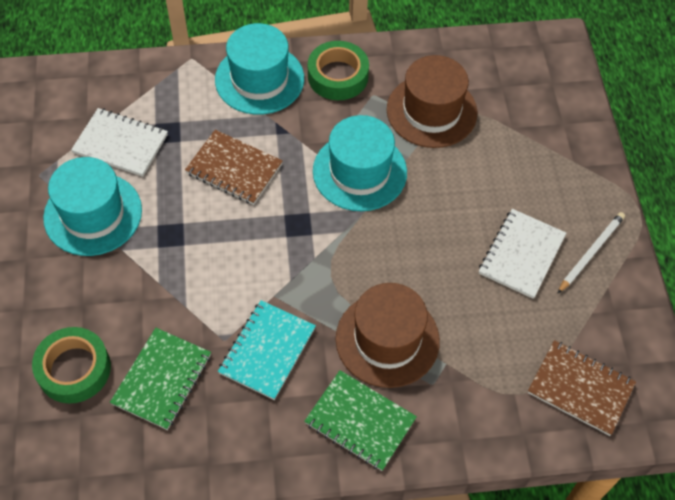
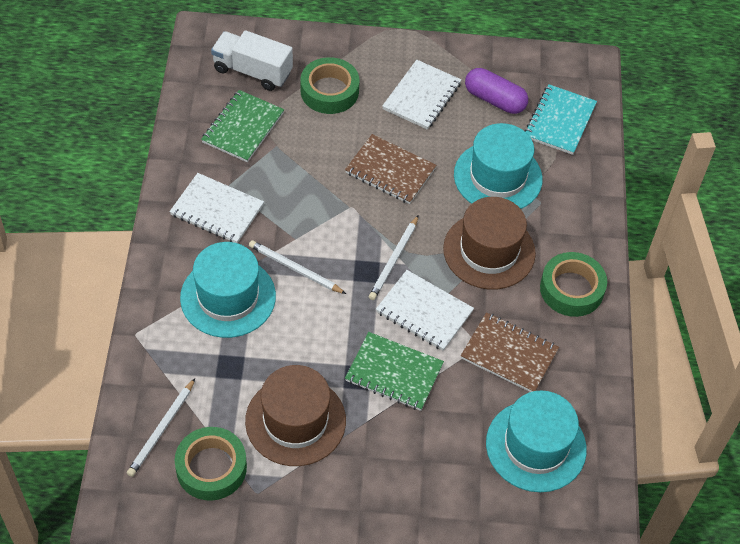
green tape: [32,327,111,403] [308,41,369,100] = 2 -> [175,427,247,501] [301,57,359,114] [540,252,607,317] = 3
purple capsule: none = 0 -> [465,68,528,114] = 1
white notebook: [71,108,168,177] [479,209,566,299] = 2 -> [170,173,264,243] [376,270,474,351] [382,60,461,130] = 3
white pencil: [557,212,625,294] = 1 -> [127,378,195,477] [249,240,346,294] [369,216,418,300] = 3
white truck: none = 0 -> [211,30,293,91] = 1

